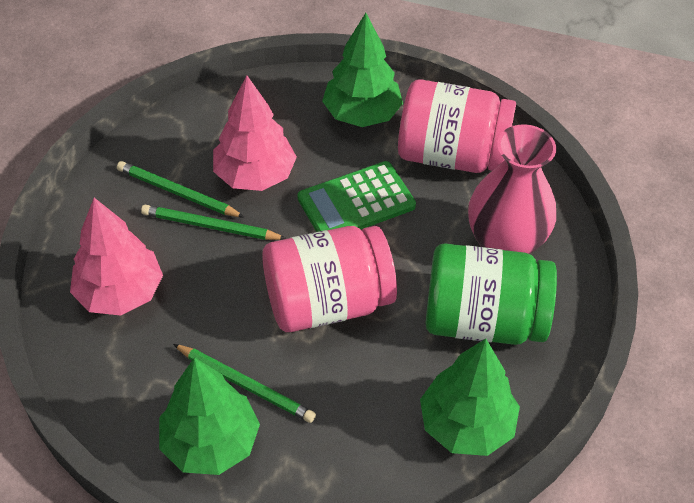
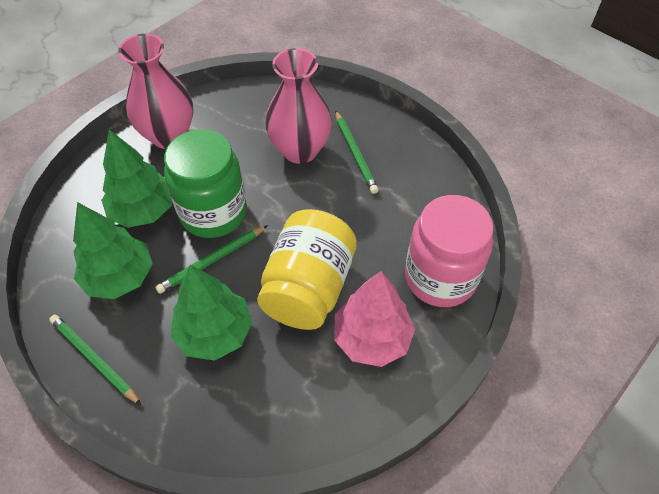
green calculator: [298,161,416,232] = 1 -> none = 0
pink jar: [262,226,397,332] [398,79,516,173] = 2 -> [405,195,494,307] = 1
pink tree: [70,198,163,316] [213,75,297,191] = 2 -> [334,271,415,367] = 1
pink vase: [468,124,556,254] = 1 -> [118,34,193,149] [265,48,332,164] = 2
yellow jar: none = 0 -> [257,209,357,330] = 1

